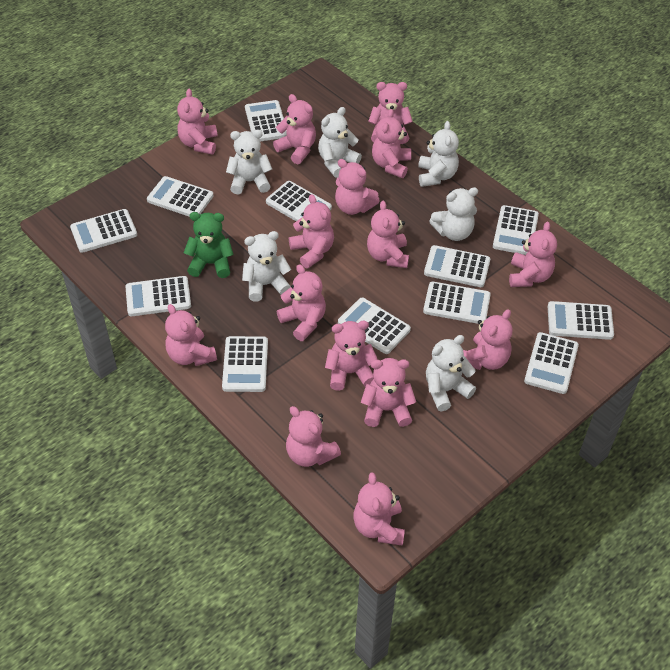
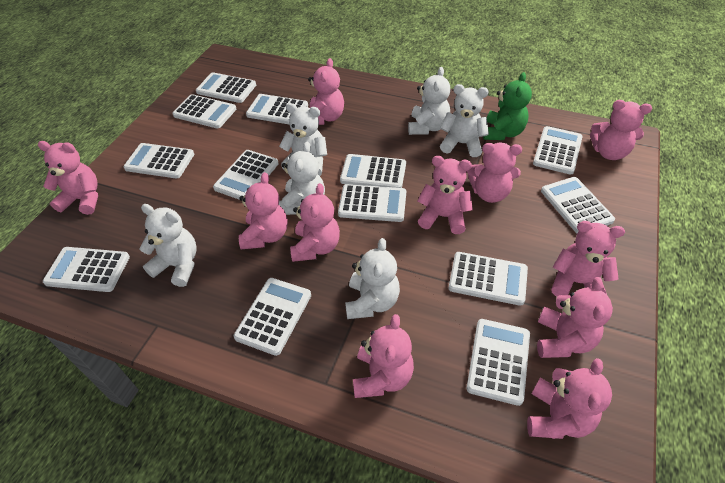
pink teddy bear: [165,304,217,366] [177,89,217,155] [273,94,316,164] [277,264,326,341] [286,406,341,467] [289,194,334,268] [325,321,378,391] [335,159,380,215] [353,472,405,546] [361,358,416,427] [367,201,409,268] [368,82,413,143] [372,109,411,178] [463,309,512,370] [509,222,557,287] = 15 -> [38,141,98,215] [239,172,287,250] [290,183,340,262] [308,58,344,125] [353,314,414,398] [417,156,473,234] [467,143,522,203] [527,358,612,439] [537,277,613,358] [552,221,625,297] [590,100,652,160] = 11
white calculator: [70,209,137,253] [125,276,191,316] [147,176,213,217] [222,336,268,392] [245,100,287,141] [266,181,332,221] [338,298,411,354] [423,281,491,324] [424,245,490,287] [493,205,539,255] [524,332,579,394] [548,301,614,340] = 12 -> [43,247,130,292] [123,143,194,178] [172,94,236,129] [196,72,256,103] [213,150,279,200] [234,278,311,356] [246,94,308,124] [338,184,406,222] [340,154,406,188] [449,252,528,306] [467,319,530,406] [533,126,583,175] [541,177,615,233] = 13

